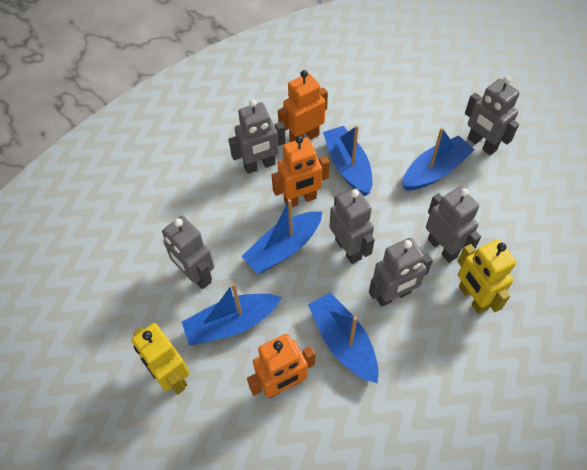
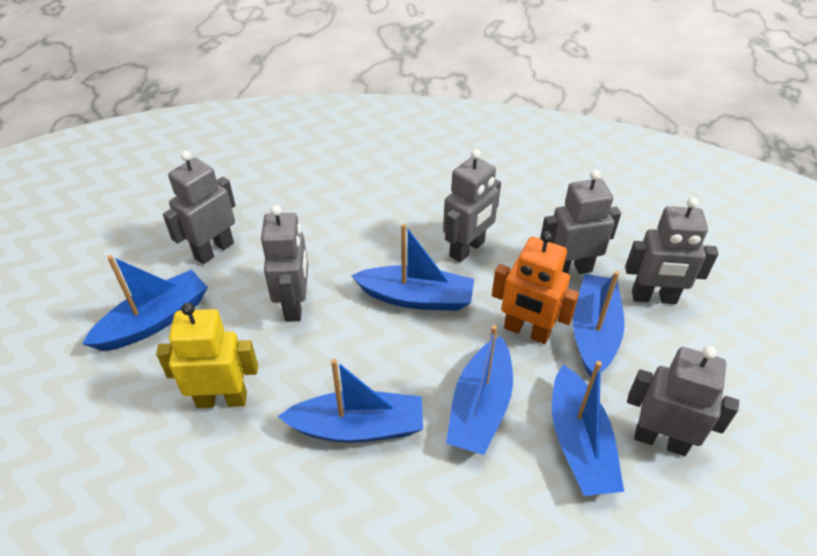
blue boat: [182,283,282,346] [242,199,322,274] [308,292,379,383] [323,125,372,196] [402,128,475,191] = 5 -> [82,255,208,351] [277,359,423,443] [351,223,474,311] [446,325,513,455] [552,361,624,496] [573,271,625,377] = 6
orange robot: [247,334,316,398] [272,135,330,207] [278,70,328,142] = 3 -> [492,231,579,344] = 1
yellow robot: [132,323,190,395] [458,239,516,314] = 2 -> [156,303,258,408] = 1

